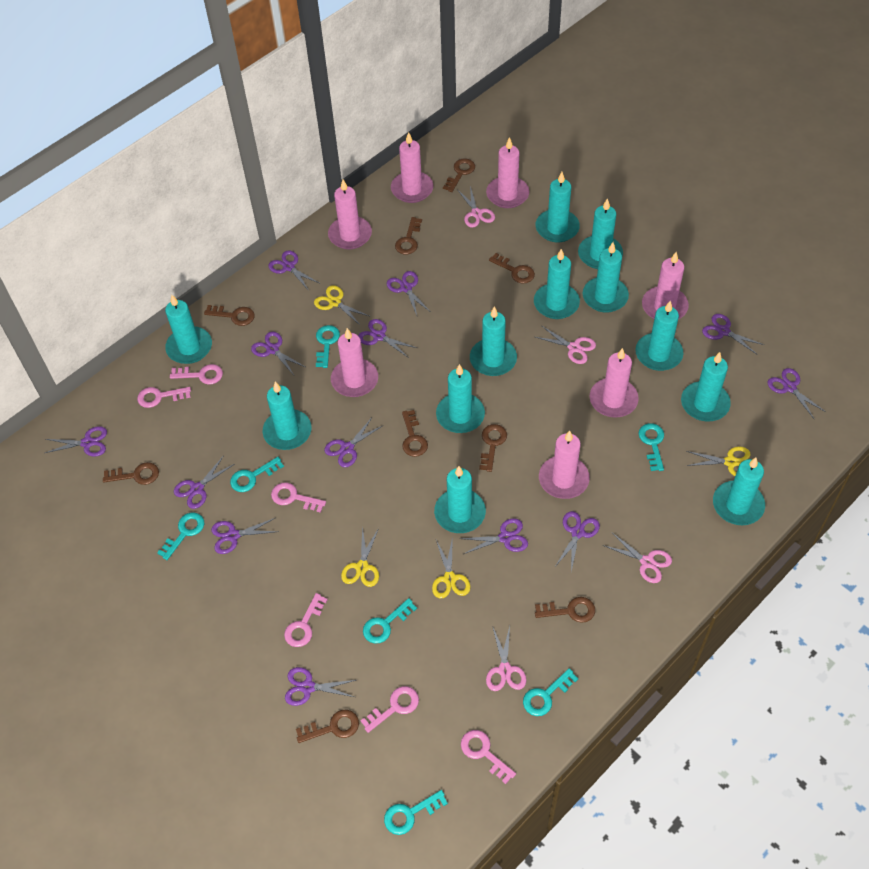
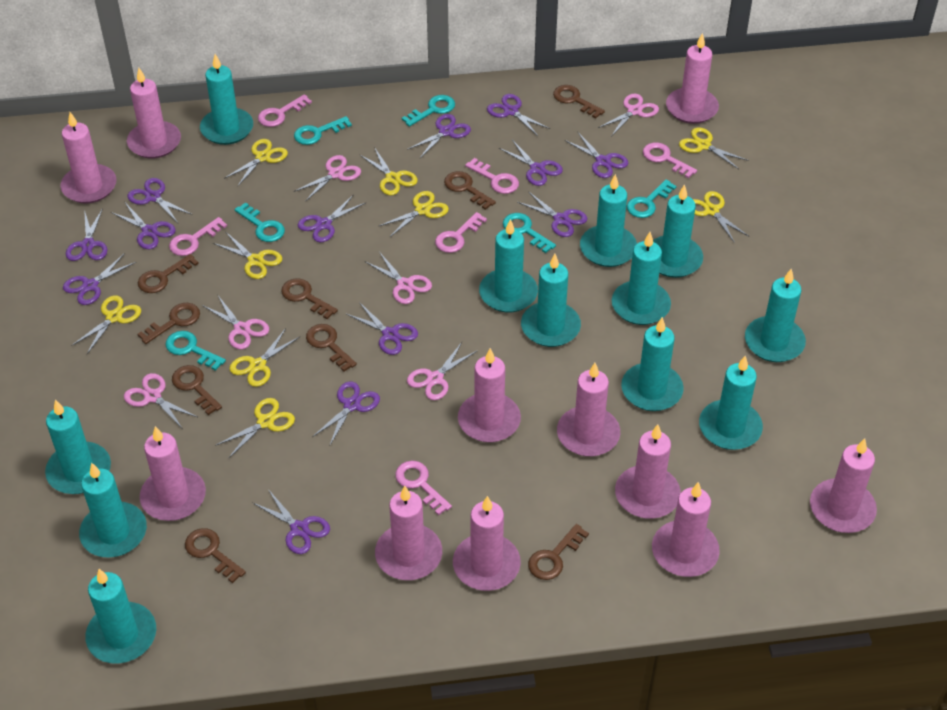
pink candle: [328,180,372,250] [331,328,378,397] [391,132,433,203] [486,137,529,208] [539,431,590,499] [590,348,639,418] [642,252,689,319] = 7 -> [60,112,116,204] [127,68,181,159] [140,426,206,521] [375,486,442,580] [453,496,521,591] [458,348,521,442] [557,363,620,457] [615,424,681,519] [652,482,720,577] [666,33,719,124] [810,438,877,533] = 11
pink scissors: [457,186,495,228] [486,626,526,691] [535,326,596,364] [603,533,672,583] = 4 -> [124,373,197,429] [202,296,269,350] [293,155,361,202] [366,253,432,304] [407,342,477,400] [598,94,659,137] = 6
turquoise key: [157,513,204,560] [230,457,284,492] [316,325,340,368] [363,598,417,644] [384,790,448,835] [523,668,578,716] [639,423,664,471] = 7 -> [165,331,226,371] [234,202,285,242] [294,116,352,145] [402,95,455,127] [503,213,556,253] [627,179,677,218] = 6
yellow scissors: [314,285,369,325] [341,526,379,587] [432,536,471,598] [686,446,751,476] = 4 -> [71,295,141,354] [213,232,282,279] [215,398,295,459] [224,139,288,187] [229,328,301,387] [359,147,418,195] [379,191,449,237] [679,127,749,169] [693,191,749,243] = 9

